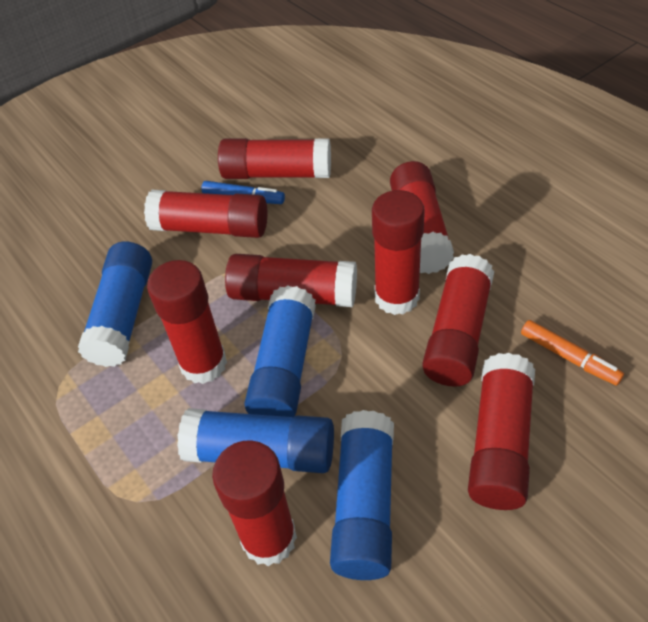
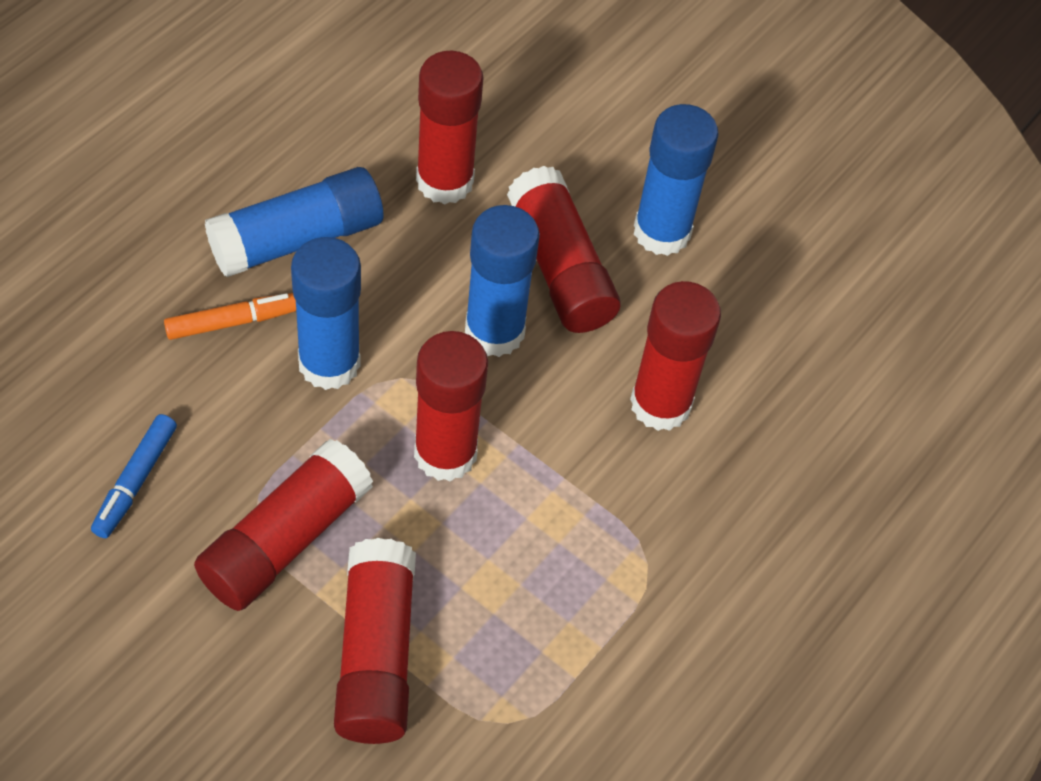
red glue stick: [144,190,267,238] [147,260,227,384] [212,440,297,566] [218,138,331,179] [225,254,357,307] [372,190,425,315] [390,161,454,274] [422,254,494,387] [468,353,535,510] = 9 -> [194,439,373,611] [334,538,416,744] [414,331,488,482] [416,51,483,204] [507,166,621,333] [630,281,721,431] = 6

